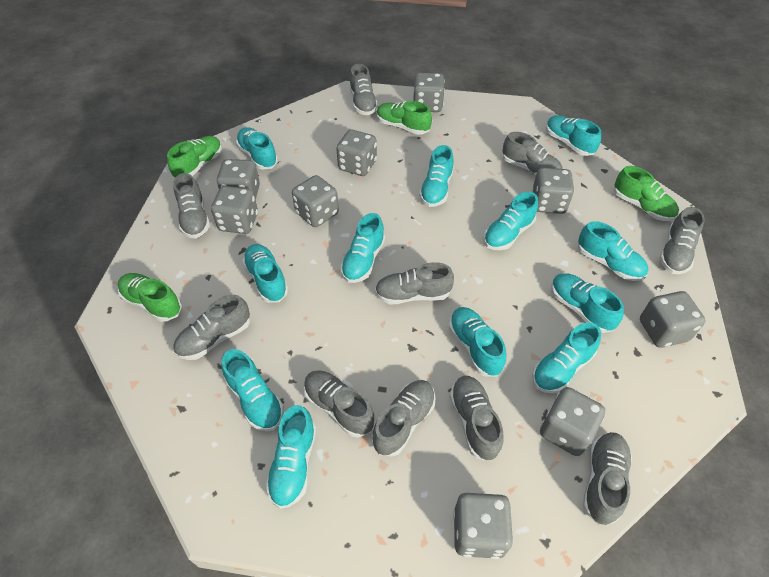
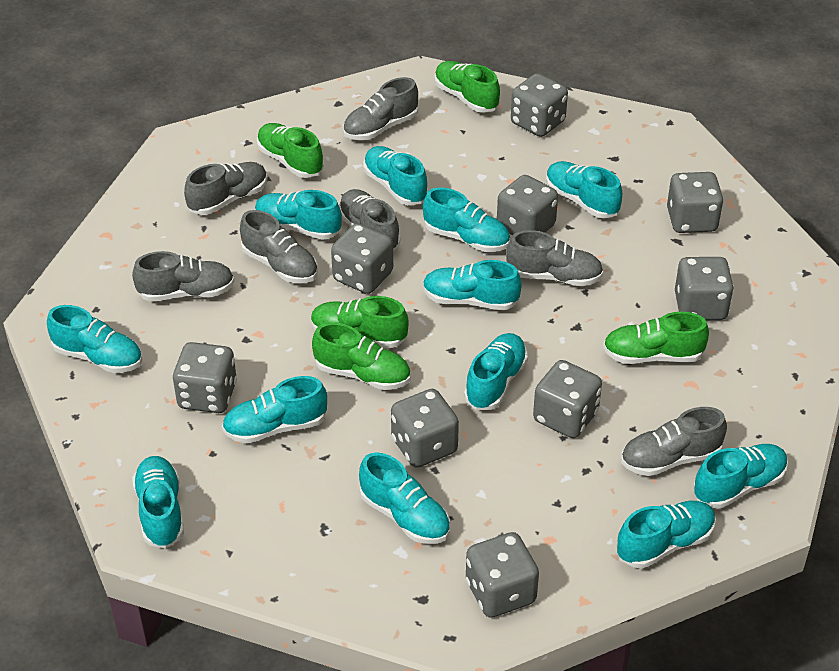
green shoe: [118,273,182,322] [167,136,222,178] [377,101,432,135] [614,166,679,221] = 4 -> [257,123,324,178] [311,296,408,348] [312,323,411,390] [434,61,500,113] [603,312,709,364] = 5
grey shoe: [173,173,210,239] [173,295,250,360] [304,370,374,437] [349,64,378,115] [372,380,436,457] [375,262,454,304] [450,376,504,461] [503,132,562,175] [583,432,632,525] [659,207,705,274] = 10 -> [132,251,235,301] [184,162,268,215] [240,210,318,283] [339,189,400,251] [343,77,418,140] [506,230,603,286] [621,407,727,476] = 7

